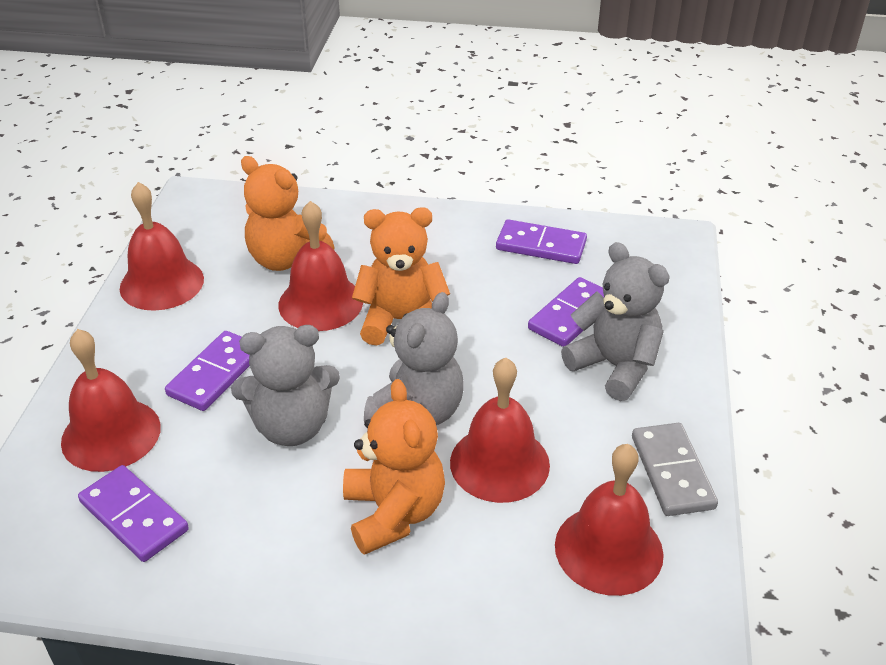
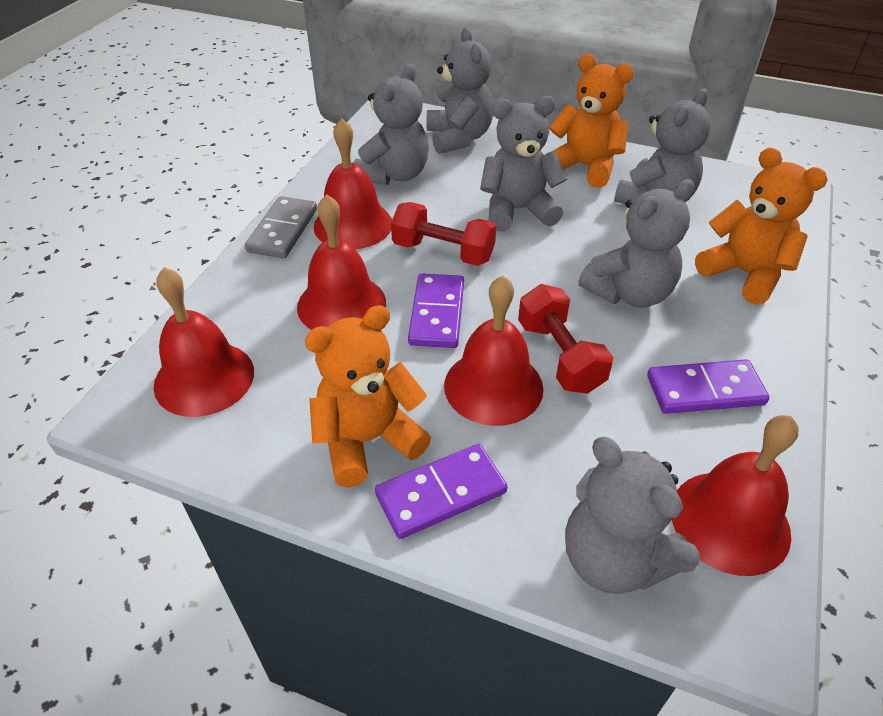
grey teddy bear: [231,325,340,446] [364,292,464,425] [561,242,670,401] = 3 -> [353,64,429,185] [426,28,494,154] [480,96,568,231] [565,437,700,594] [579,179,694,308] [614,88,711,204] = 6
purple domino: [78,465,189,562] [165,331,250,411] [496,219,587,264] [528,277,604,347] = 4 -> [375,444,507,539] [408,273,464,348] [647,359,769,414] = 3
red dumbbell: none = 0 -> [391,202,496,266] [518,284,613,394] = 2

